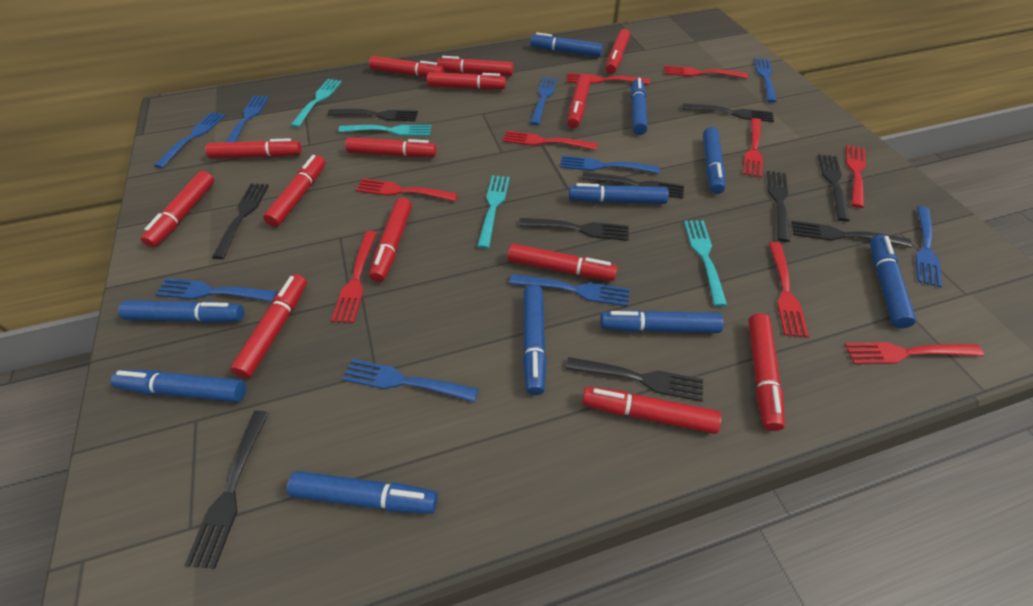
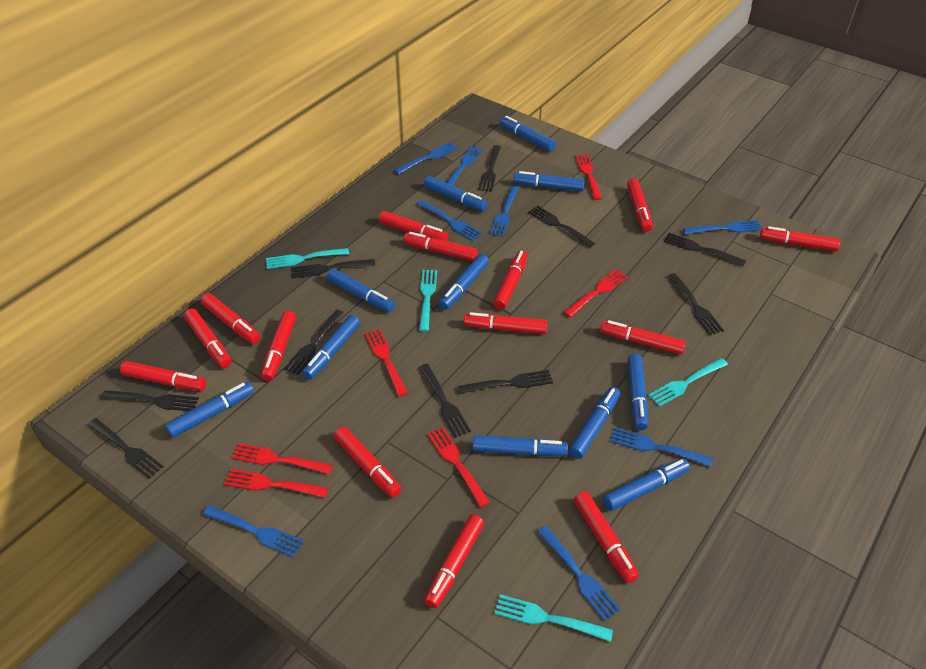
blue fork: [154,112,226,168] [155,278,278,302] [226,96,269,142] [343,359,478,402] [509,274,630,307] [530,77,558,125] [560,156,660,174] [754,58,777,103] [915,206,942,288] = 9 -> [203,505,304,558] [394,142,458,174] [417,200,482,241] [446,145,483,186] [489,186,519,237] [537,526,621,621] [610,427,713,467] [683,220,762,235] = 8
blue marker: [111,370,246,402] [118,300,244,323] [287,471,438,514] [523,285,547,395] [530,33,603,57] [569,183,669,204] [600,310,724,333] [631,78,648,135] [703,127,725,194] [870,235,916,328] = 10 -> [165,382,254,438] [302,315,360,380] [327,269,395,312] [424,176,487,211] [439,254,489,310] [472,435,568,456] [499,116,556,151] [514,171,585,191] [569,387,620,459] [603,458,690,511] [627,354,648,430] = 11
red fork: [331,231,377,323] [356,178,458,201] [503,131,598,150] [567,73,650,84] [664,65,748,78] [743,118,763,178] [769,242,809,338] [844,342,984,364] [846,145,866,208] = 9 -> [224,469,329,498] [232,443,333,474] [365,329,408,397] [427,427,490,507] [564,269,628,317] [575,154,602,200] = 6

